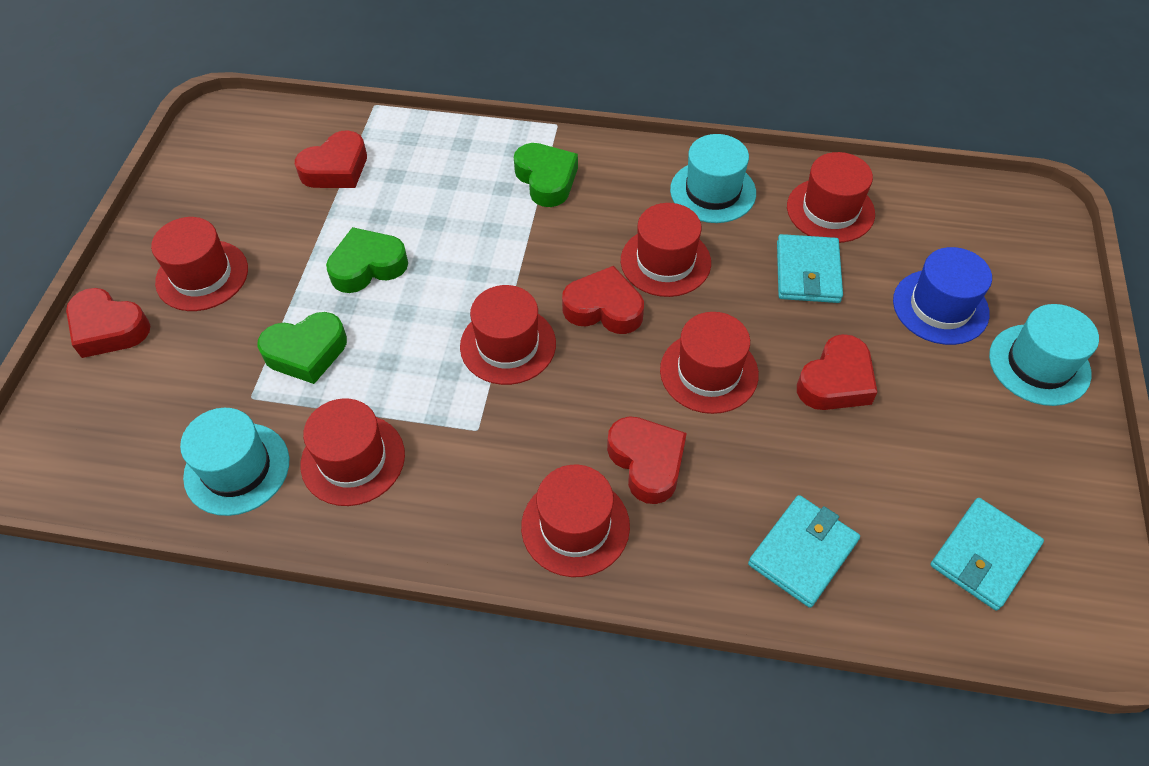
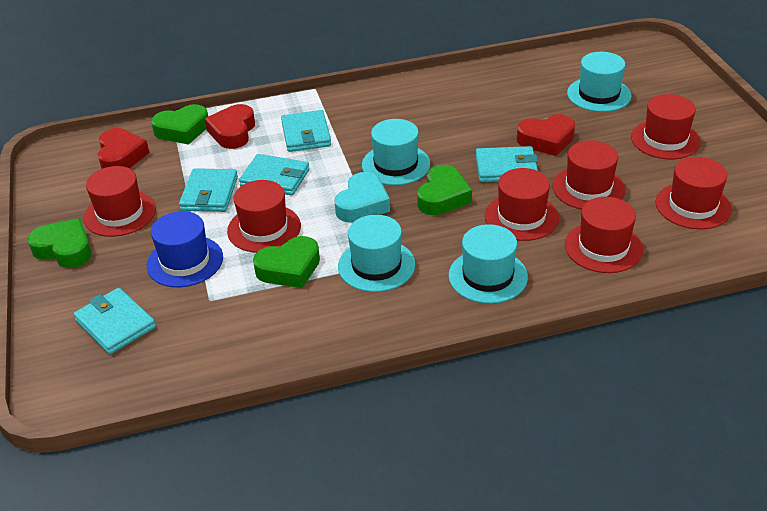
green heart: [257,312,347,384] [326,227,408,293] [514,143,578,207] = 3 -> [27,218,92,268] [151,104,208,145] [253,236,320,288] [417,165,472,215] = 4
red heart: [66,288,151,358] [295,130,367,188] [562,266,644,334] [607,416,687,504] [797,334,878,410] = 5 -> [98,128,149,169] [205,104,255,149] [517,114,575,156] = 3
turquoise hat: [180,408,289,516] [670,134,756,223] [989,304,1099,406] = 3 -> [338,215,415,292] [362,119,430,185] [449,224,528,304] [567,52,632,112] = 4
turquoise heart: none = 0 -> [334,172,390,223] = 1
turquoise wallet: [748,495,860,608] [777,234,843,303] [931,498,1044,611] = 3 -> [73,288,156,354] [179,168,238,212] [239,154,310,196] [281,110,331,152] [476,146,538,182] = 5

